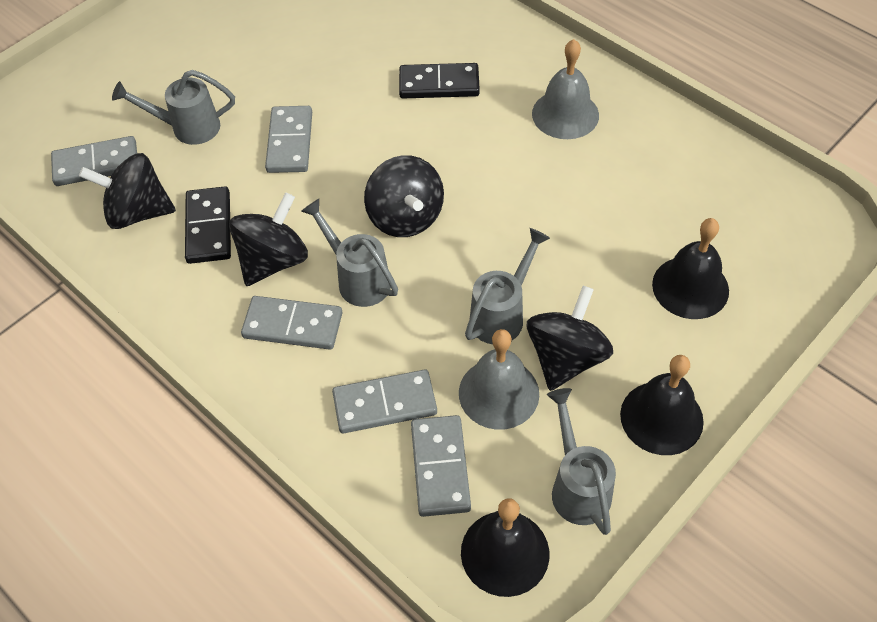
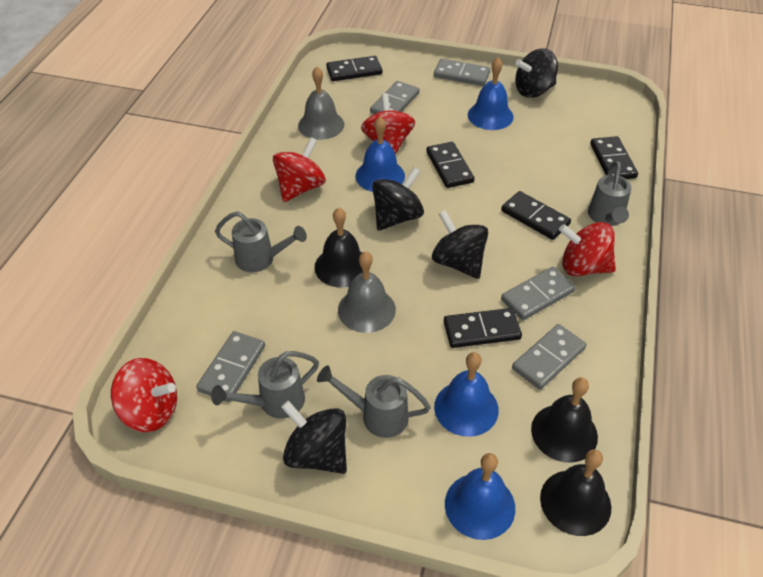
black domino: [185,186,231,264] [399,63,480,98] = 2 -> [326,56,382,81] [426,142,474,188] [444,308,522,348] [501,191,571,240] [590,136,638,179] = 5
blue bell: none = 0 -> [355,117,405,192] [434,352,499,437] [445,453,515,540] [468,58,514,130] = 4
red spinning top: none = 0 -> [111,358,177,432] [273,137,326,202] [361,93,415,154] [559,222,616,276] = 4

